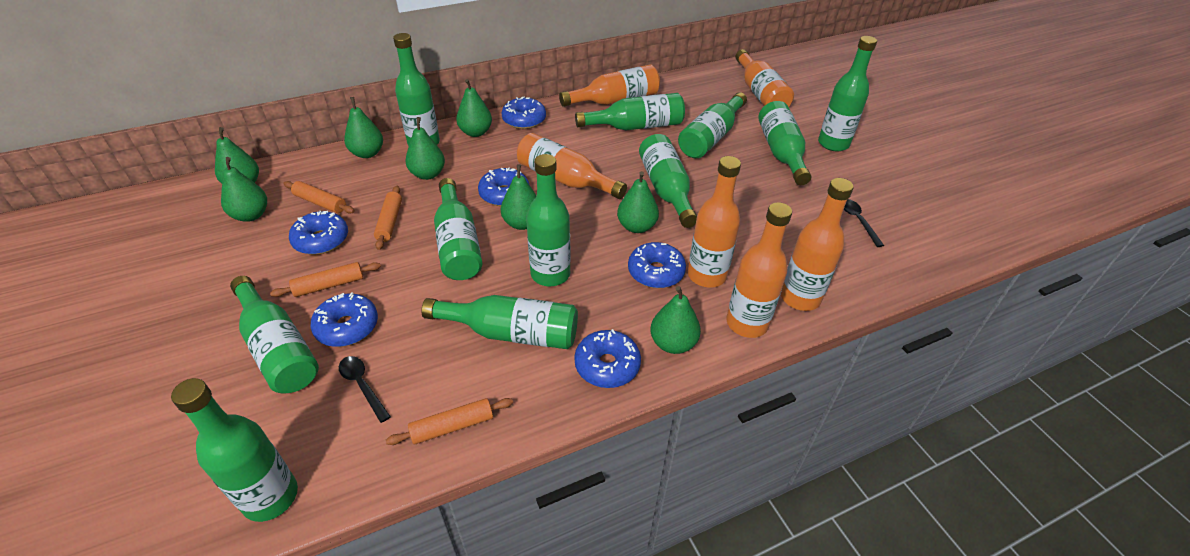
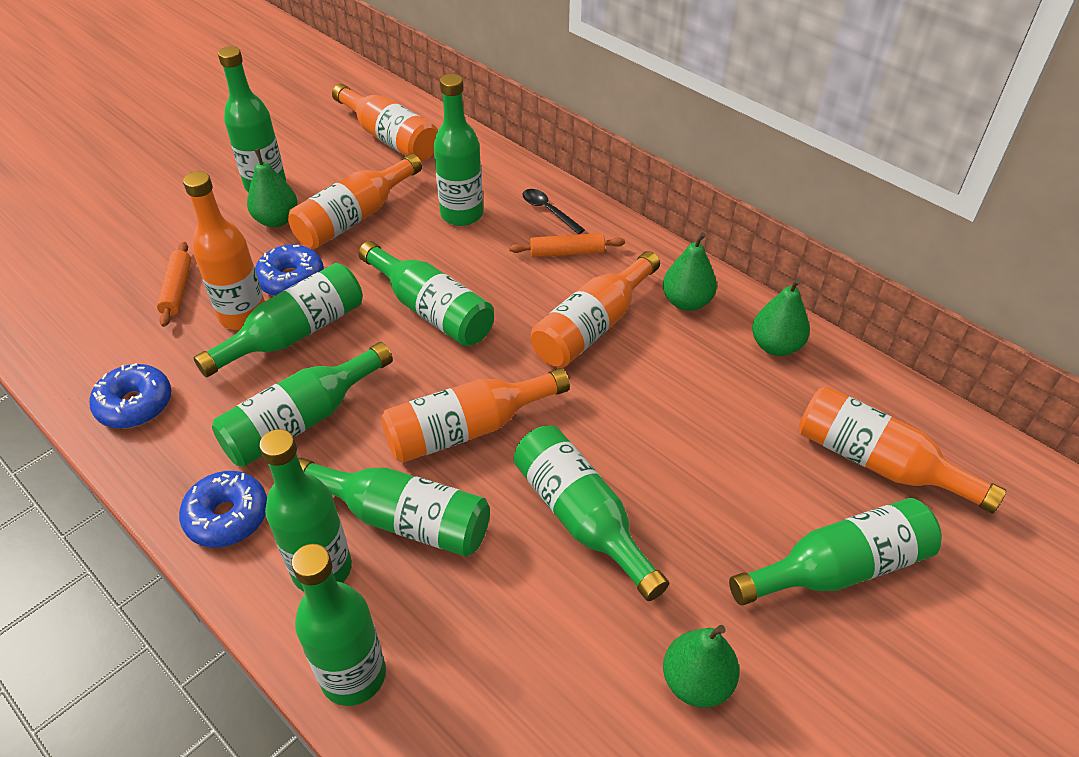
black spoon: [339,356,391,423] [844,199,884,247] = 2 -> [523,189,585,234] = 1
blue donut: [289,211,348,255] [311,292,378,347] [478,168,529,206] [501,97,546,129] [574,329,641,388] [628,242,686,288] = 6 -> [89,363,171,429] [179,471,267,547] [255,245,324,296] = 3
green bottle: [171,378,298,522] [230,276,319,394] [393,33,440,146] [421,295,578,349] [434,178,483,280] [526,154,571,286] [575,93,685,130] [639,134,697,228] [678,92,747,158] [758,101,811,185] [818,36,877,151] = 11 -> [193,263,363,377] [212,342,393,467] [218,46,286,192] [259,429,352,591] [292,544,386,706] [298,458,490,557] [358,241,494,346] [434,74,483,226] [513,425,669,601] [729,498,942,605] = 10
green pear: [215,127,259,184] [221,157,267,222] [344,97,383,158] [405,117,445,180] [456,79,492,137] [501,165,537,230] [617,171,659,233] [650,286,701,354] = 8 -> [247,149,298,227] [663,232,717,311] [663,625,739,708] [752,278,810,356] = 4
orange rolling pin: [270,262,381,297] [284,181,355,213] [374,186,402,250] [386,398,513,445] = 4 -> [157,242,191,327] [509,233,625,257] = 2

